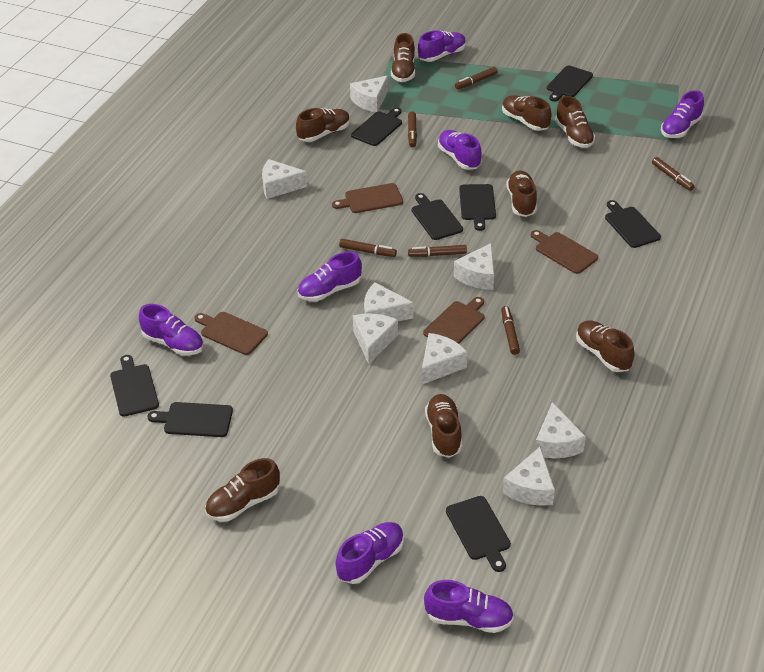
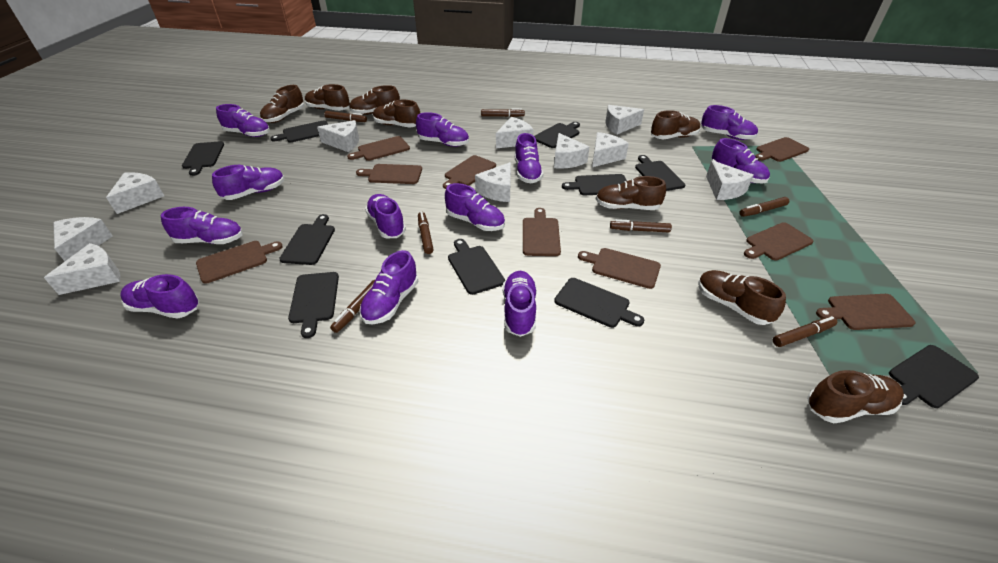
black cutting board: [110,355,159,417] [148,402,233,437] [351,107,402,146] [412,193,463,240] [446,496,511,572] [459,184,496,231] [547,66,593,102] [605,200,661,248] = 8 -> [182,141,224,176] [270,120,328,143] [279,214,335,265] [288,272,339,338] [448,239,505,295] [534,122,580,148] [554,278,644,328] [562,174,627,195] [635,155,685,191] [889,345,979,408] = 10
brown cutting board: [194,312,268,355] [332,183,403,213] [423,297,484,344] [531,230,598,274] = 4 -> [196,241,283,284] [347,136,410,161] [356,164,422,184] [443,155,496,189] [523,208,561,256] [578,248,661,289] [744,222,813,261] [755,137,809,162] [816,294,916,330] = 9
brown marker: [339,239,397,257] [408,111,417,148] [408,245,467,257] [455,67,498,90] [501,306,520,355] [652,157,695,191] = 6 -> [324,111,367,122] [330,280,375,333] [418,212,434,254] [481,108,525,117] [610,219,672,232] [739,197,789,217] [773,316,837,347] = 7
purple shoe: [139,304,204,356] [298,252,362,301] [336,522,404,584] [418,30,466,62] [424,580,514,633] [438,130,482,170] [661,90,704,138] = 7 -> [120,274,199,318] [161,207,243,244] [212,165,285,200] [216,104,270,137] [359,250,419,324] [365,194,406,238] [416,112,469,147] [445,183,505,231] [503,271,537,337] [515,133,543,183] [701,105,758,140] [712,138,770,183] = 12
white cheese: [262,159,307,199] [350,76,388,113] [353,313,398,364] [364,283,414,321] [422,333,467,384] [454,243,494,290] [503,447,555,506] [535,402,586,458] = 8 -> [44,243,121,295] [53,217,112,261] [106,172,164,214] [317,120,359,152] [475,162,511,202] [496,117,534,148] [554,133,589,169] [592,132,629,167] [605,105,644,135] [706,160,754,200] = 10

